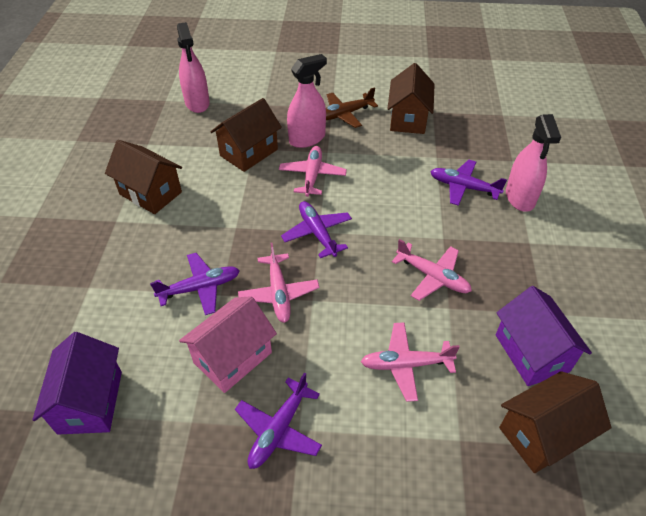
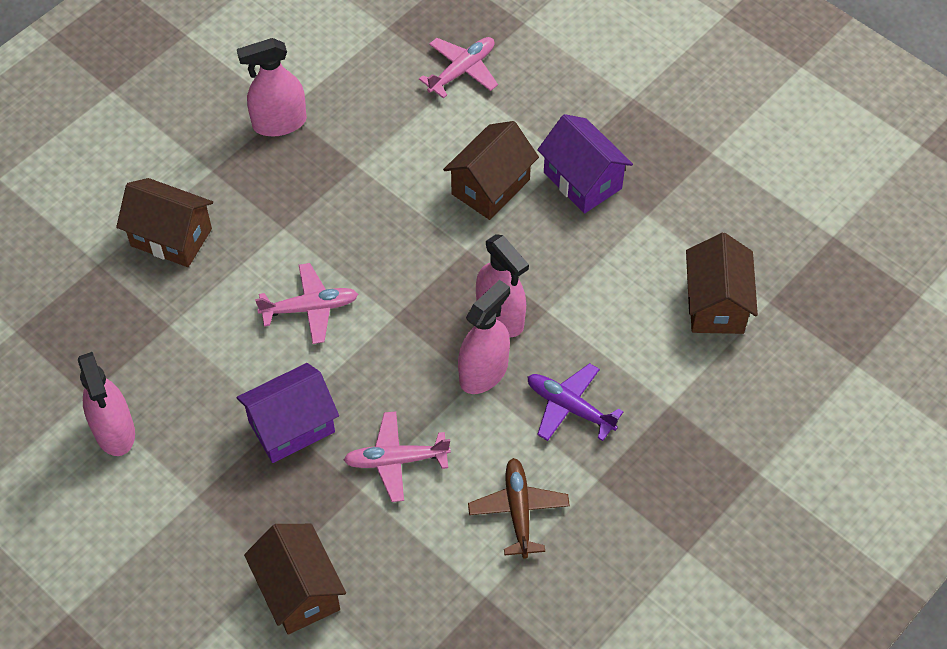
pink house: [179,296,277,393] = 1 -> none = 0
pink plane: [238,243,319,323] [279,146,347,197] [361,322,460,402] [392,239,472,301] = 4 -> [255,263,358,344] [344,411,451,502] [419,37,498,98] = 3
pink spray bottle: [177,22,210,113] [287,54,327,148] [506,114,561,212] = 3 -> [78,352,135,456] [237,38,307,136] [458,280,510,394] [476,234,529,337] = 4
purple plane: [150,253,240,315] [235,373,322,469] [281,201,352,258] [430,160,507,206] = 4 -> [527,363,624,441] = 1

